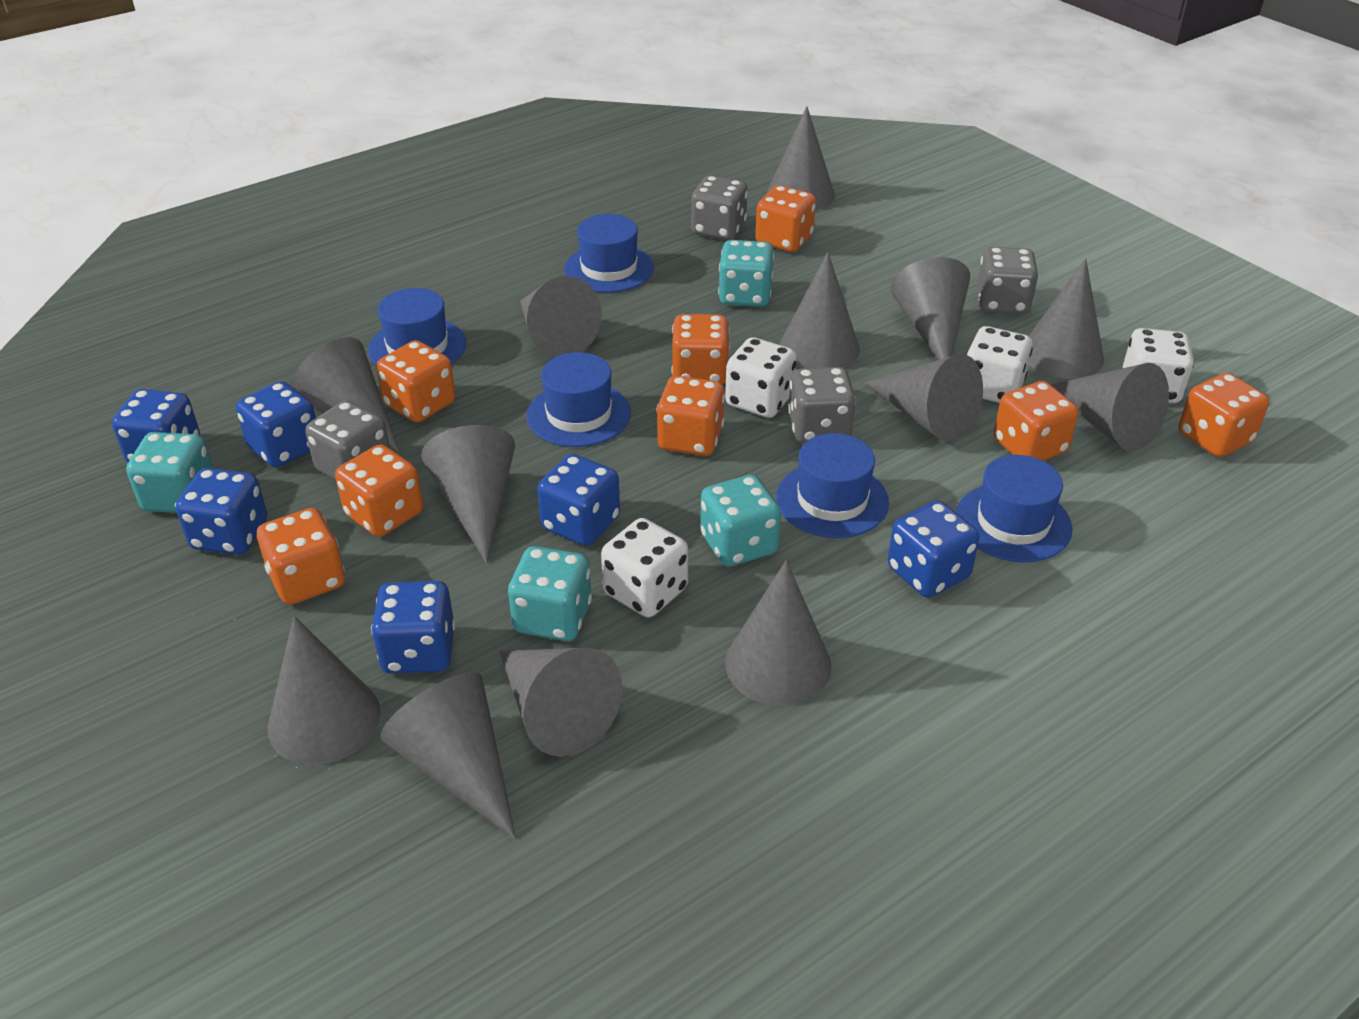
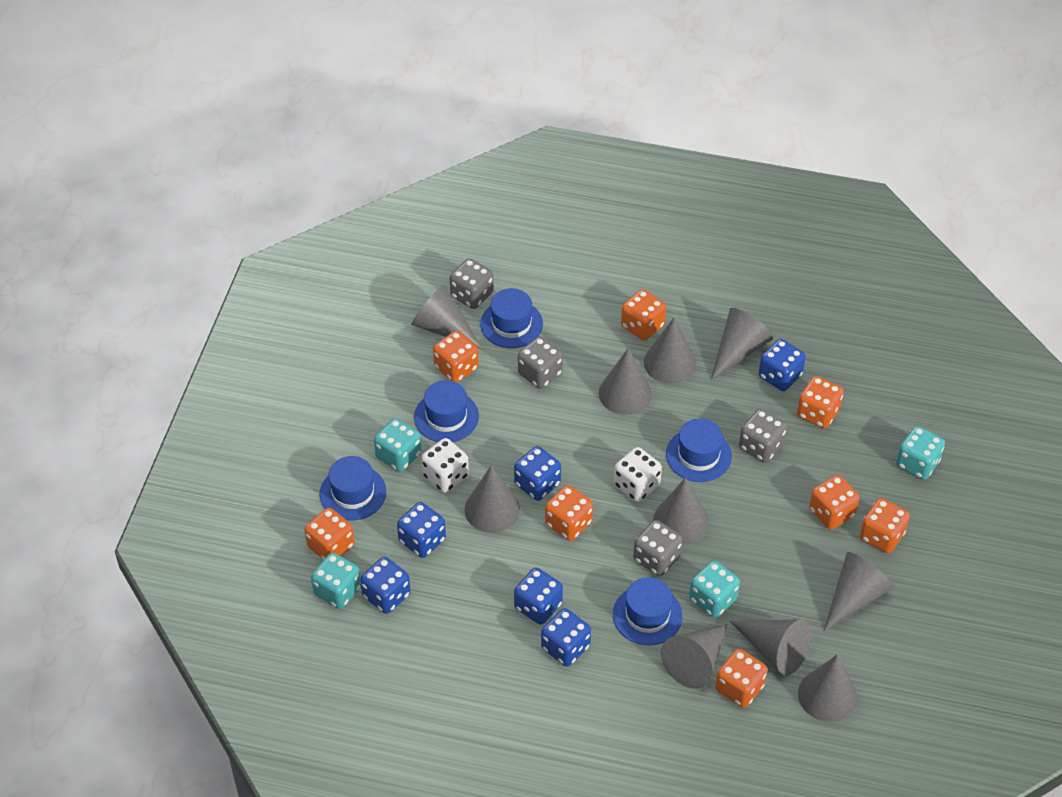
grey cone: [267,616,381,765] [290,337,399,452] [380,672,516,840] [421,425,515,564] [499,647,622,757] [520,276,602,357] [725,560,832,706] [767,106,835,210] [779,252,860,368] [864,354,983,442] [891,257,970,360] [1029,258,1104,379] [1051,363,1169,451] = 13 -> [411,284,483,350] [464,466,520,533] [599,348,652,415] [644,317,696,384] [653,477,709,545] [661,624,727,688] [710,308,773,381] [730,619,811,676] [798,654,857,722] [823,552,894,632] = 10
white dice: [601,518,688,617] [725,337,797,418] [966,326,1033,403] [1122,328,1194,403] = 4 -> [421,438,469,493] [614,447,662,502] = 2

